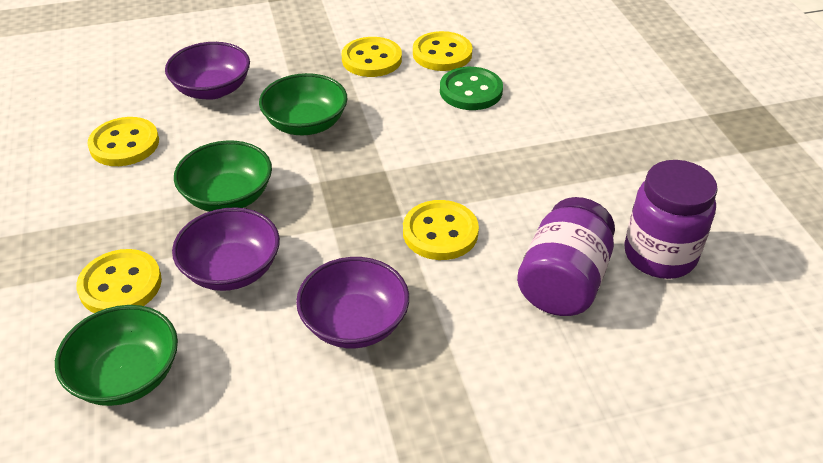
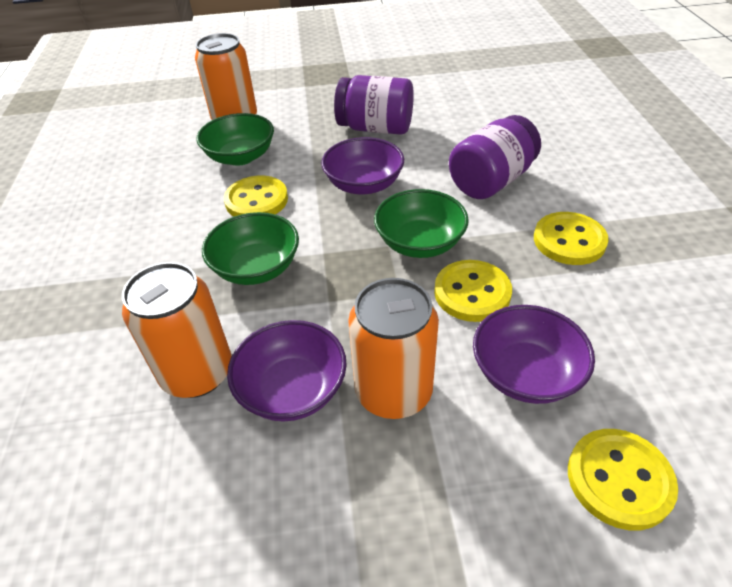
green button: [440,67,503,110] = 1 -> none = 0
orange can: none = 0 -> [122,262,232,398] [195,33,257,120] [348,278,439,419] = 3
yellow button: [76,249,162,313] [87,117,159,166] [342,37,402,77] [403,200,479,260] [413,31,473,71] = 5 -> [224,175,288,217] [434,260,512,322] [534,212,609,265] [568,429,678,530] = 4

